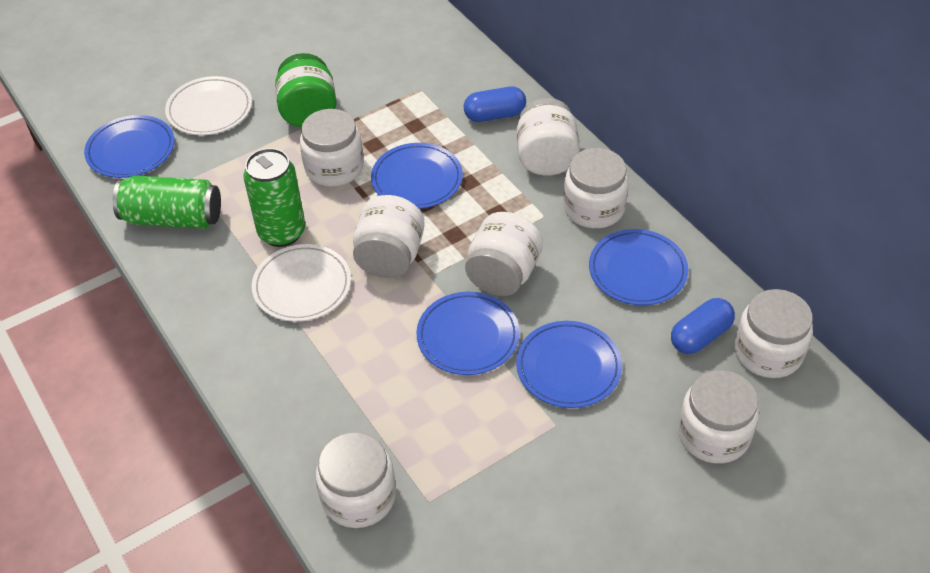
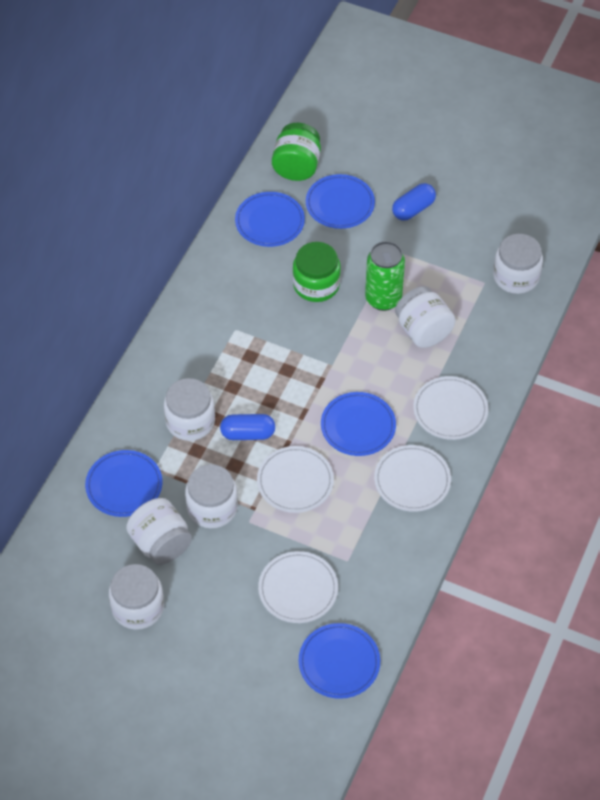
green can: [113,175,221,229] [243,148,305,247] = 2 -> [365,241,405,311] = 1
green jar: [275,53,337,127] = 1 -> [272,123,321,181] [293,242,341,302] = 2
white jar: [300,109,364,187] [316,432,396,528] [353,195,425,278] [465,212,543,296] [517,98,580,176] [563,148,629,228] [678,370,759,463] [734,289,813,378] = 8 -> [109,564,164,630] [126,498,192,565] [164,378,215,441] [185,464,238,528] [395,286,456,348] [493,234,543,294] = 6
white plate: [165,76,252,135] [252,244,351,322] = 2 -> [257,446,334,513] [258,551,338,623] [374,445,451,512] [413,376,488,440] = 4

